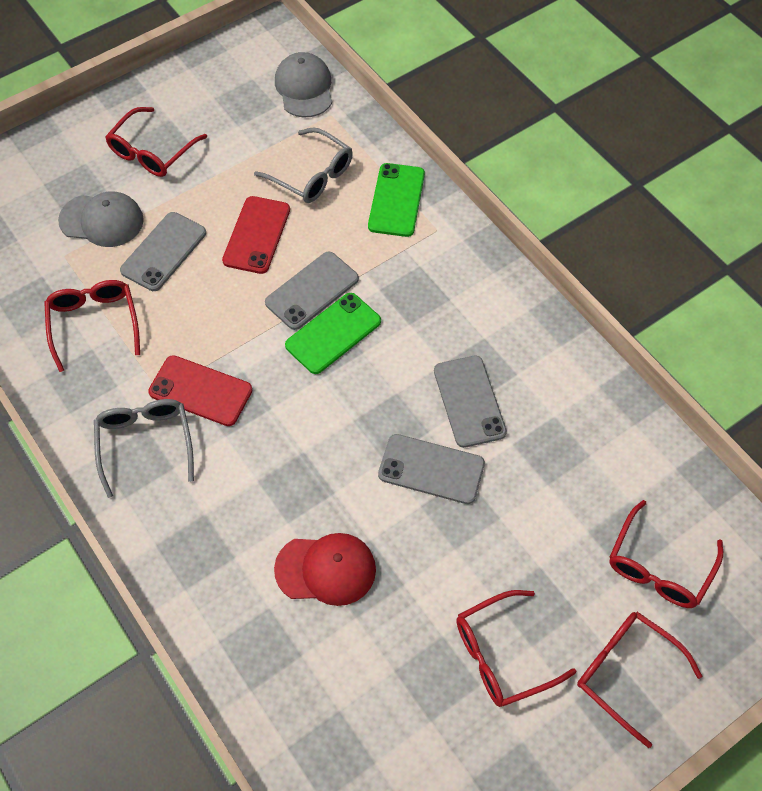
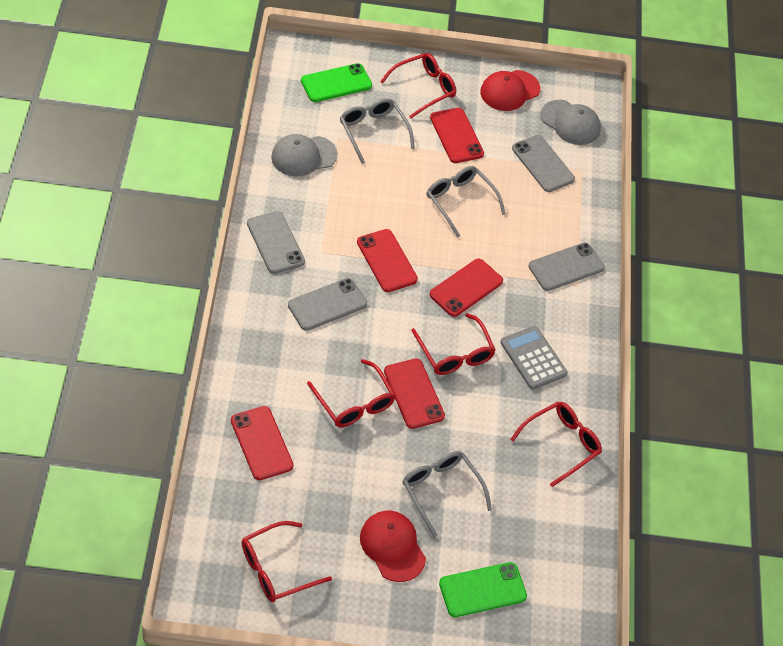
grey calculator: none = 0 -> [500,326,567,389] = 1
grey glasses: [94,399,194,498] [254,127,353,203] = 2 -> [340,98,415,164] [403,451,492,537] [426,166,506,237] = 3
red cap: [274,533,376,606] = 1 -> [360,511,426,582] [480,70,540,111] = 2
red phone: [148,355,252,426] [222,196,290,274] = 2 -> [231,406,293,480] [357,229,418,292] [384,358,445,429] [430,108,484,163] [430,259,503,317] = 5

